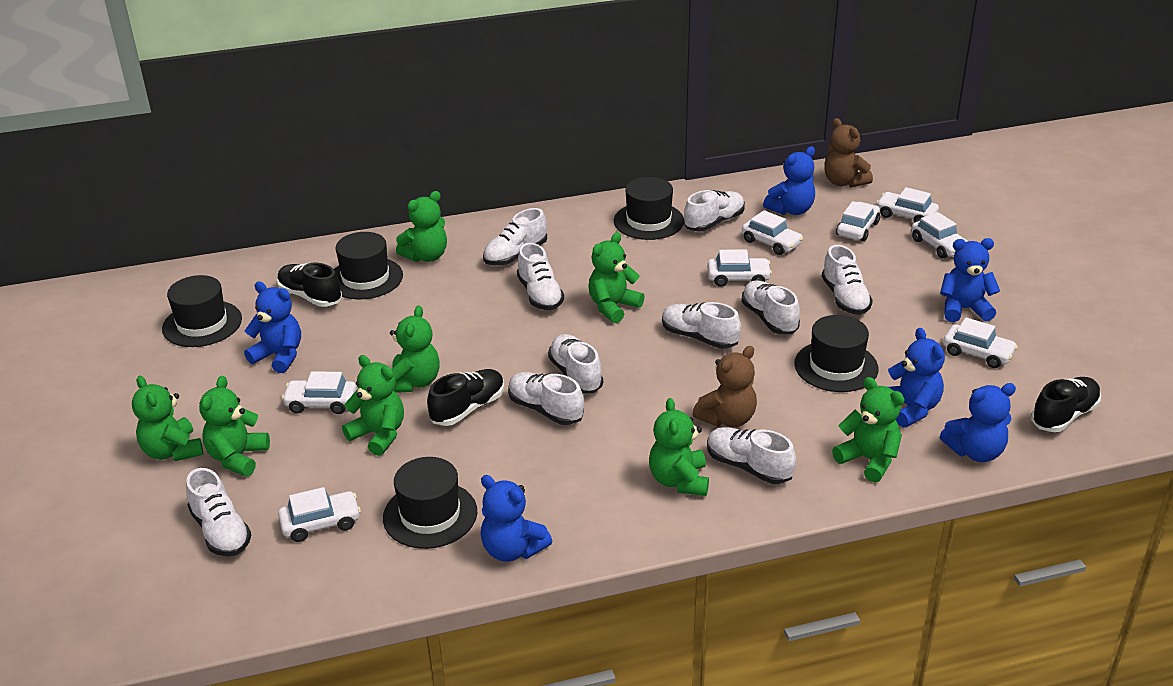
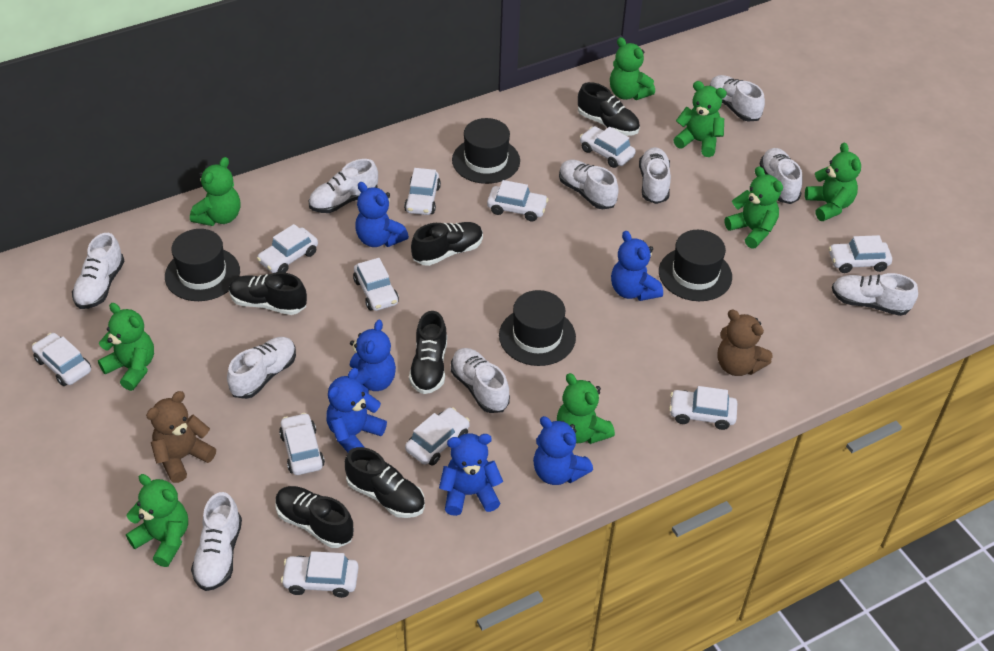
black hat: [162,275,242,347] [334,232,403,299] [383,457,477,549] [614,177,684,240] [794,315,878,392] = 5 -> [165,229,240,301] [452,118,520,184] [499,290,576,366] [659,230,732,301] = 4
black shoe: [277,263,342,307] [427,369,504,426] [1031,377,1101,432] = 3 -> [229,272,307,315] [275,486,354,548] [345,447,425,518] [409,311,447,394] [411,222,483,266] [578,82,640,136] = 6
white car: [278,487,361,542] [282,371,356,414] [707,249,772,287] [742,210,803,255] [836,201,880,242] [876,187,939,223] [911,212,968,258] [943,317,1018,368] = 8 -> [32,333,91,386] [257,224,318,273] [279,413,325,475] [281,551,359,598] [353,258,399,311] [404,168,441,215] [405,407,470,465] [487,180,548,222] [580,126,636,168] [669,386,737,430] [829,235,892,273] = 11

